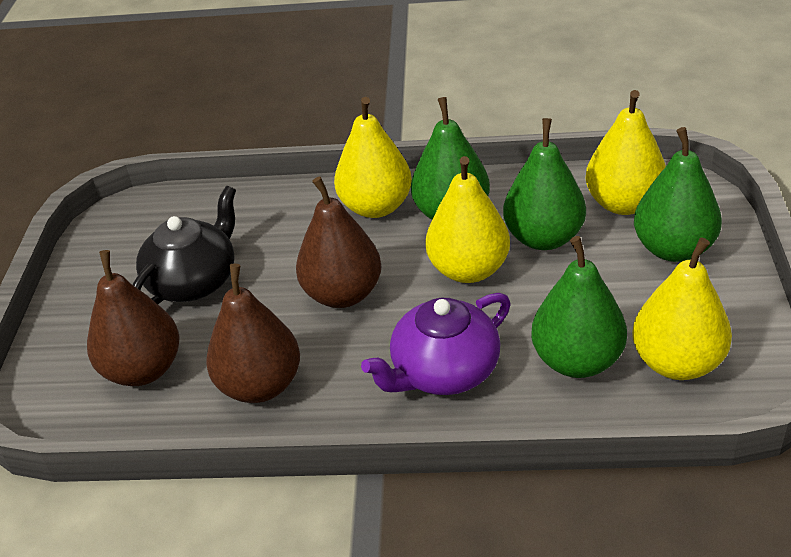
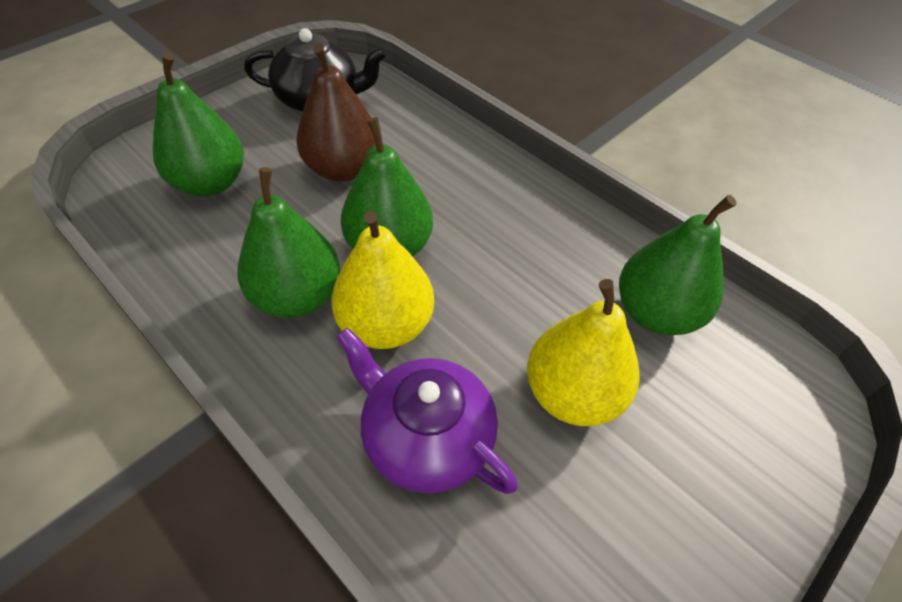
brown pear: [87,250,180,386] [206,263,300,403] [296,176,382,308] = 3 -> [296,44,376,181] = 1
yellow pear: [334,97,412,218] [425,156,510,283] [586,90,666,215] [632,237,732,380] = 4 -> [331,211,434,349] [527,279,639,426] = 2

